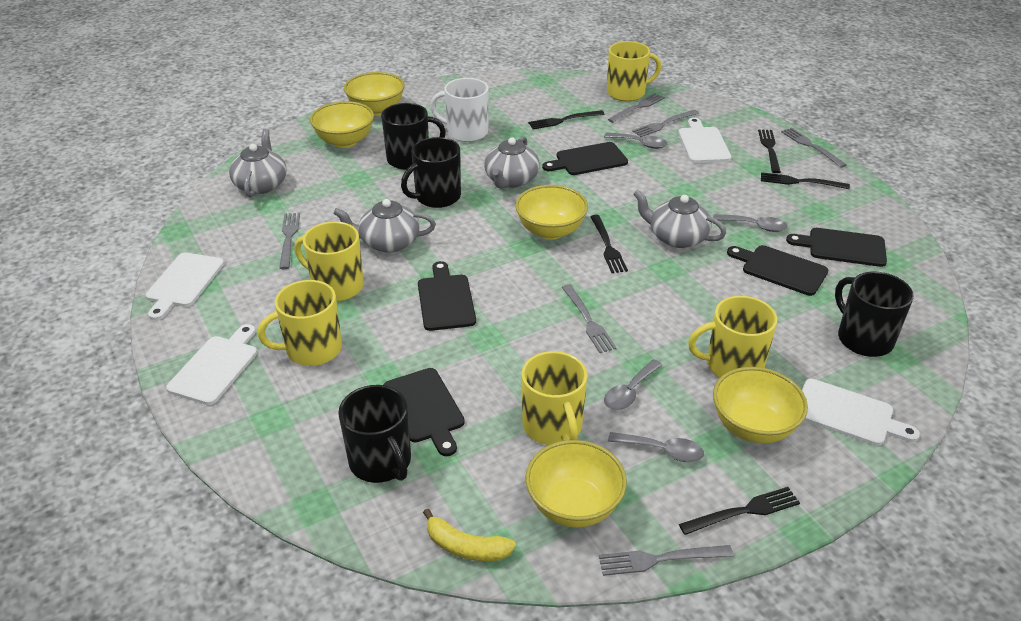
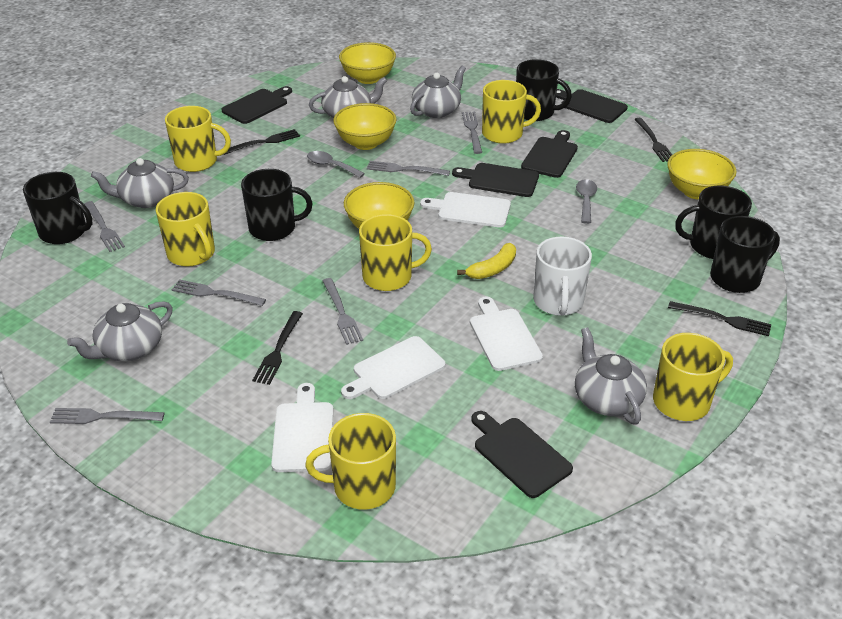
black fork: [528,110,605,129] [590,215,628,273] [679,487,800,535] [758,129,781,173] [761,172,850,189] = 5 -> [224,129,300,155] [252,311,303,385] [634,118,672,162] [668,301,771,336] = 4
black mug: [338,385,411,483] [381,103,446,170] [401,137,461,208] [835,272,914,357] = 4 -> [23,172,92,244] [241,169,313,241] [516,59,572,121] [675,185,752,259] [710,216,780,293] = 5
grey spoon: [604,132,668,149] [604,359,662,410] [608,432,704,462] [713,214,788,232] = 4 -> [307,151,365,178] [576,179,597,224] = 2
grey teapot: [229,129,287,198] [333,199,436,253] [484,136,540,189] [633,190,726,248] = 4 -> [67,301,173,361] [91,158,189,208] [309,76,387,118] [410,66,466,118] [575,327,647,425] = 5
yellow bowl: [310,101,374,148] [344,72,405,116] [515,185,588,240] [525,440,627,528] [713,367,808,443] = 5 -> [333,103,397,150] [339,42,396,84] [344,182,414,229] [667,149,737,200] = 4
yellow mug: [258,280,342,366] [295,222,364,301] [522,351,587,445] [607,41,661,101] [688,296,777,378] = 5 -> [156,192,215,266] [165,106,231,172] [305,413,396,510] [359,214,432,291] [482,80,541,144] [653,333,733,421] = 6

